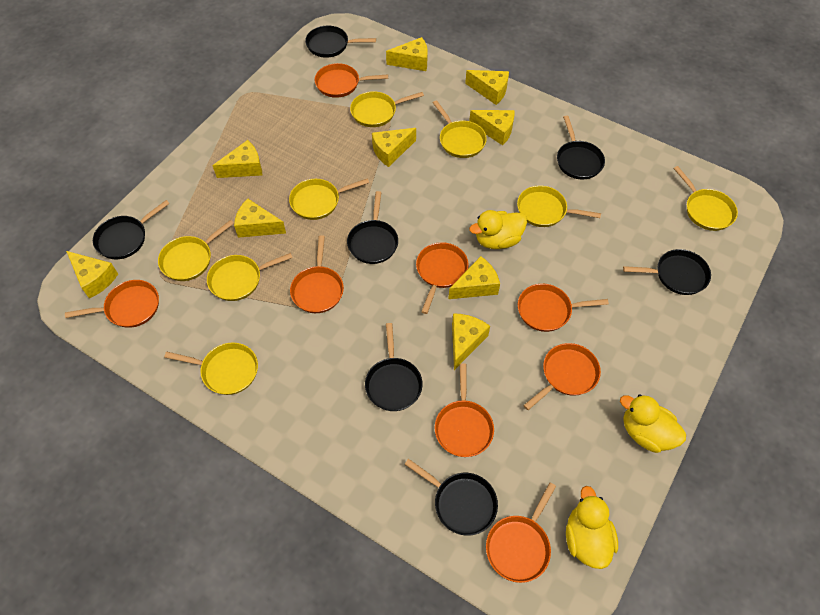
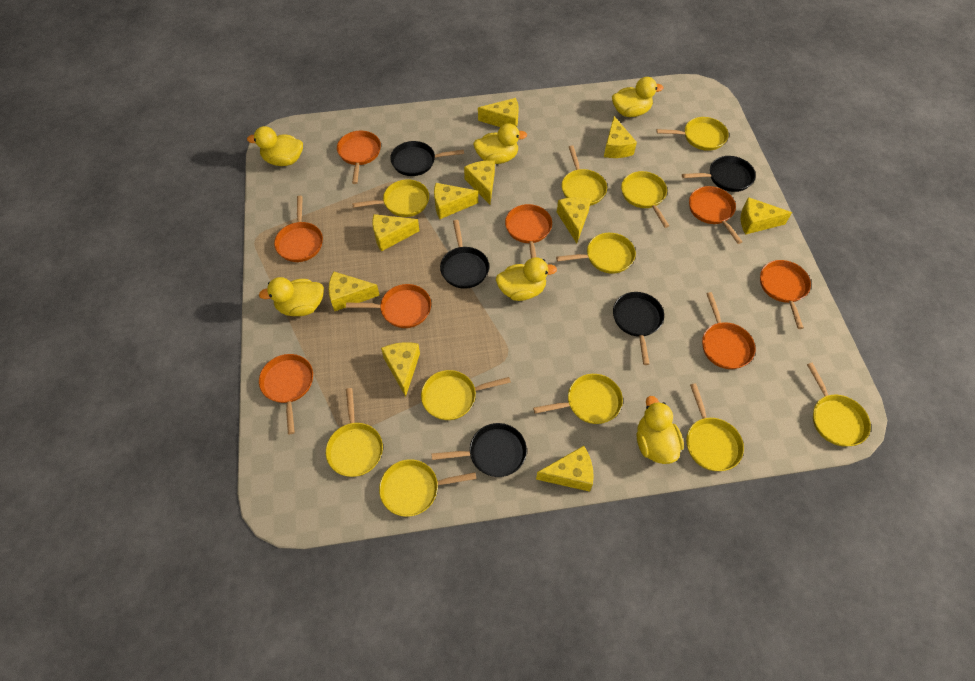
black pan: [93,200,170,259] [305,26,376,58] [347,191,398,264] [365,323,423,411] [404,459,498,535] [557,116,605,180] [623,249,711,295] = 7 -> [390,141,464,176] [432,423,527,477] [440,220,489,289] [613,292,664,365] [682,156,756,192] = 5
yellow cheese: [66,251,118,299] [212,140,262,178] [234,198,286,238] [372,128,416,167] [386,37,428,71] [448,256,500,299] [452,313,490,370] [465,70,509,105] [469,110,515,145] = 9 -> [329,271,380,311] [373,214,420,251] [381,342,420,397] [434,183,478,219] [464,160,495,204] [478,98,518,127] [536,446,594,492] [557,197,591,243] [604,116,637,158] [741,197,792,235] = 10
yellow duck: [469,210,527,249] [566,486,618,569] [620,394,686,453] = 3 -> [247,126,303,166] [259,277,324,316] [473,123,527,164] [496,257,557,301] [612,77,663,117] [637,396,684,464] = 6
yellow pan: [158,220,234,281] [164,342,258,395] [207,253,293,301] [289,178,369,220] [350,91,424,127] [433,100,487,158] [517,186,601,227] [674,166,738,231] = 8 -> [326,388,383,477] [352,180,429,217] [379,459,476,517] [421,370,511,420] [533,374,623,424] [556,233,636,274] [562,145,607,206] [621,171,669,228] [656,117,729,151] [686,383,744,471] [807,363,871,447] = 11

